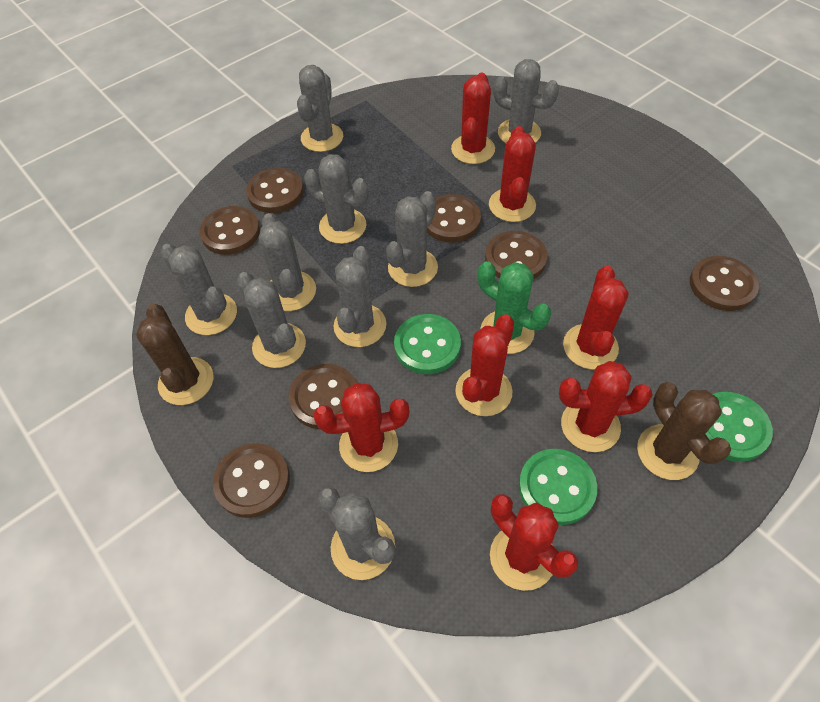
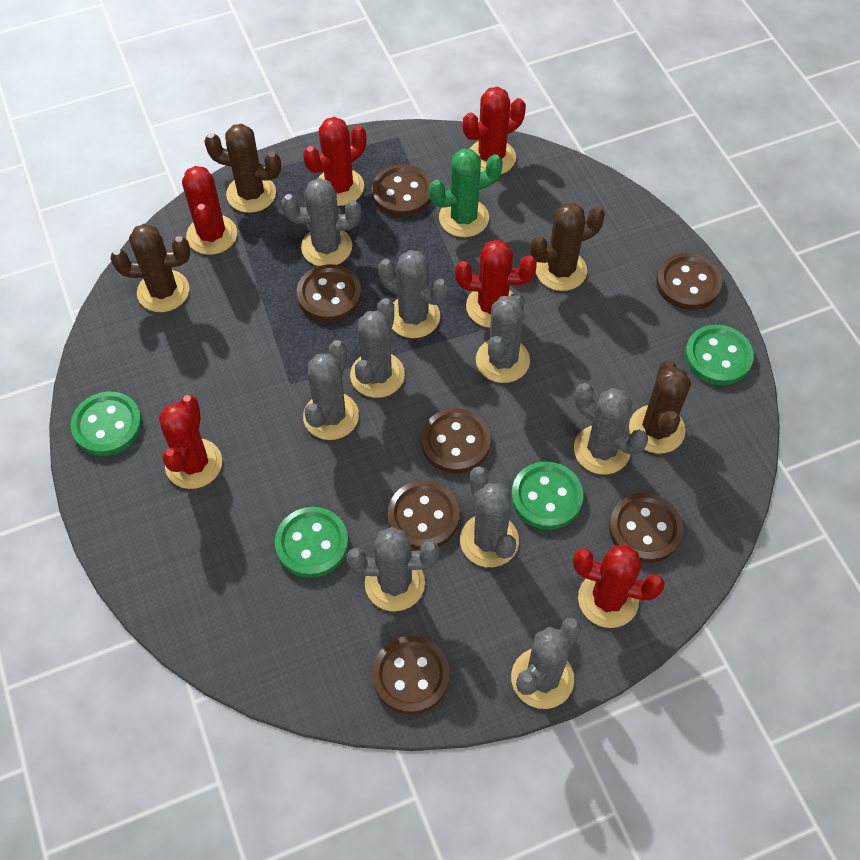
brown cactus: [136,304,214,405] [637,382,731,480] = 2 -> [111,224,190,312] [204,124,281,213] [530,203,605,291] [629,360,691,454] = 4
green button: [394,314,461,374] [519,449,597,525] [706,392,773,462] = 3 -> [71,392,142,456] [275,507,348,578] [511,461,583,530] [685,324,754,385] = 4
red cactus: [313,383,409,472] [451,72,495,164] [455,314,514,416] [489,126,536,222] [490,494,578,591] [559,361,653,452] [563,266,629,370] = 7 -> [159,395,222,489] [182,166,237,255] [303,117,366,206] [455,239,537,328] [463,87,526,175] [573,544,665,628] = 6

